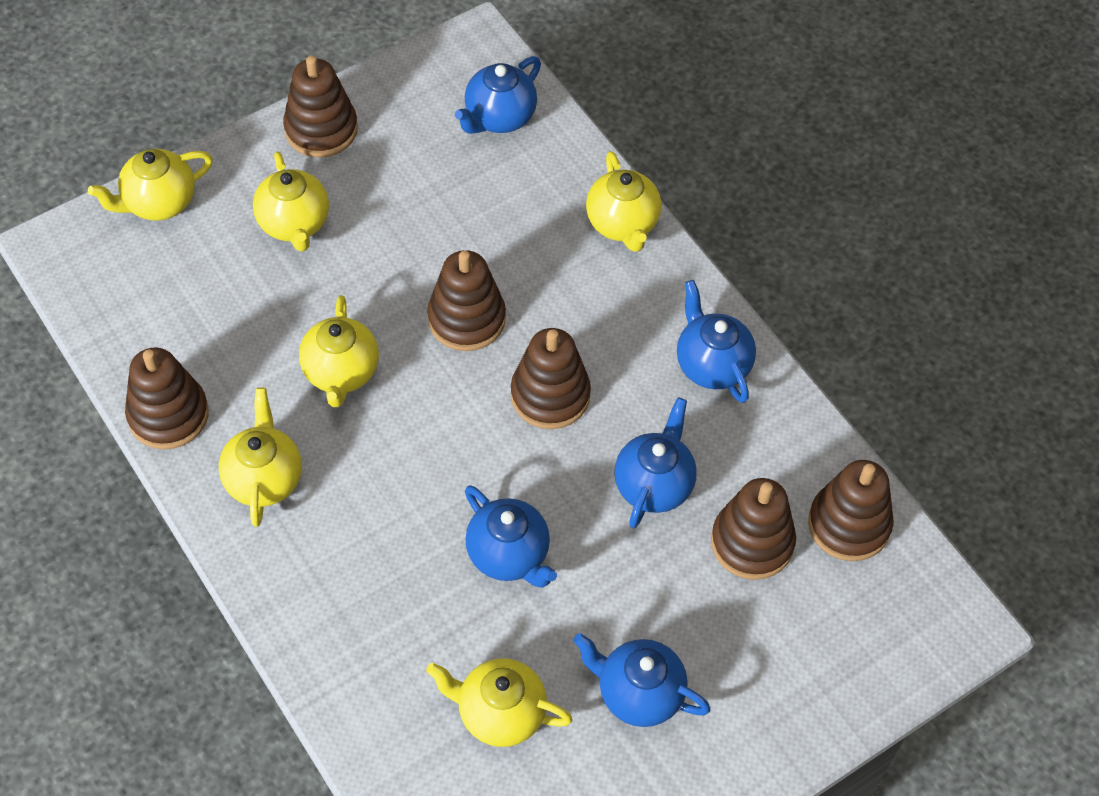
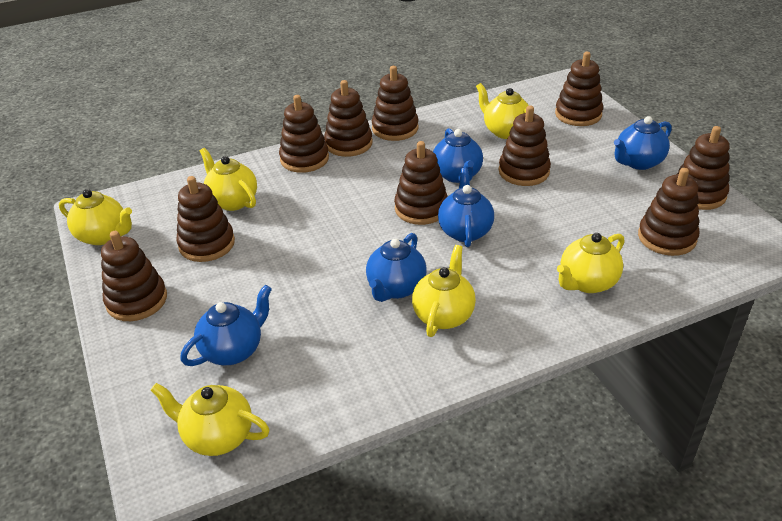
brown stacking toy: [125,348,209,449] [283,56,358,158] [427,250,506,351] [511,328,591,429] [711,478,796,580] [808,460,894,561] = 6 -> [101,231,167,321] [176,176,235,262] [279,95,329,173] [324,80,372,157] [372,66,419,141] [394,141,448,225] [499,106,551,186] [555,52,603,126] [638,168,699,256] [676,126,729,210] = 10

